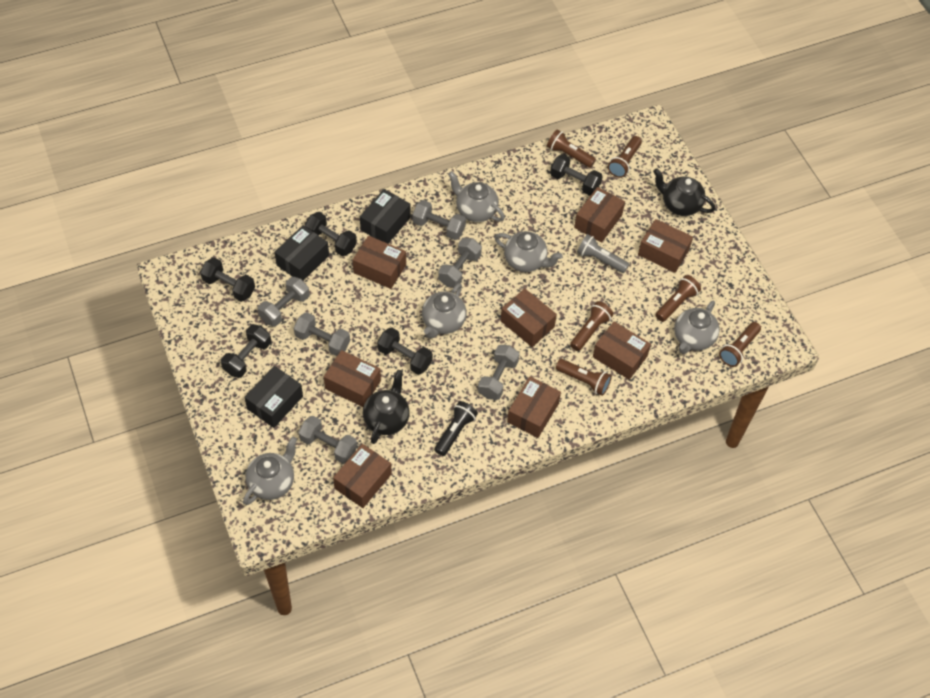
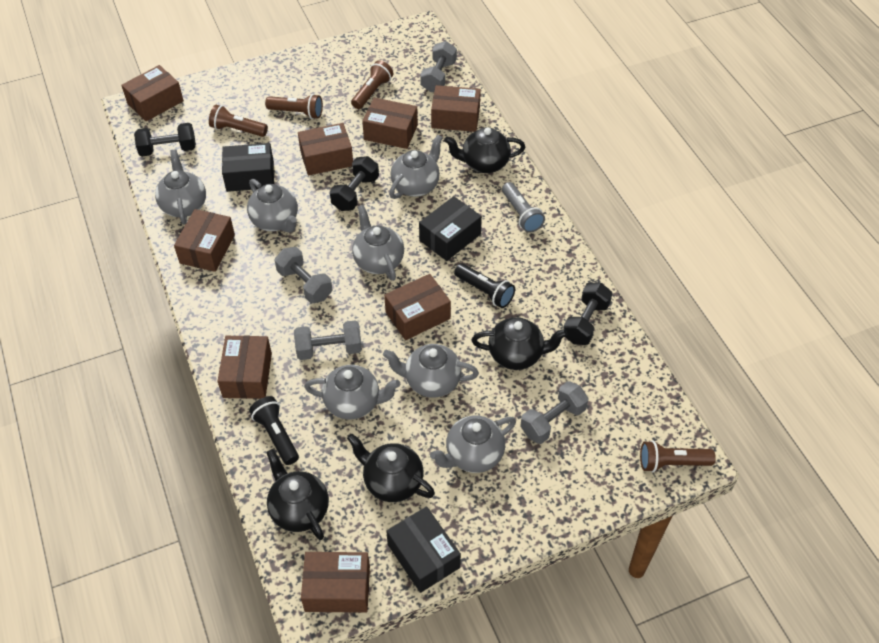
black dumbbell: [200,257,255,302] [221,324,271,378] [305,212,357,256] [377,327,433,375] [550,154,603,195] = 5 -> [134,123,196,157] [330,156,379,211] [563,283,612,345] = 3
black flashlight: [434,401,478,456] = 1 -> [249,396,299,465] [454,263,515,308] = 2
black teapot: [363,370,410,444] [653,168,715,216] = 2 -> [266,449,329,540] [347,434,435,502] [444,127,525,173] [472,317,568,370] = 4
brown flashlight: [547,129,596,168] [556,359,612,396] [570,301,614,351] [608,136,642,178] [656,275,701,322] [719,322,761,367] = 6 -> [209,105,268,137] [265,94,323,119] [351,60,393,109] [640,440,716,472] = 4
grey dumbbell: [258,277,309,327] [294,312,350,356] [299,416,357,464] [412,200,466,240] [438,238,482,288] [478,345,519,400] = 6 -> [275,247,332,303] [294,320,362,360] [420,41,457,92] [520,381,589,444] = 4
grey teapot: [243,436,297,505] [422,283,467,339] [448,171,505,222] [494,231,563,272] [674,301,719,354] = 5 -> [155,150,206,225] [247,179,298,233] [304,365,400,419] [352,205,404,281] [383,344,479,398] [389,135,443,199] [430,415,516,473] = 7

